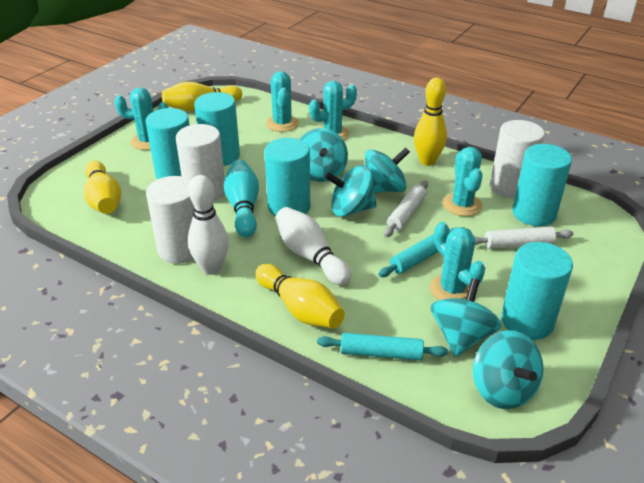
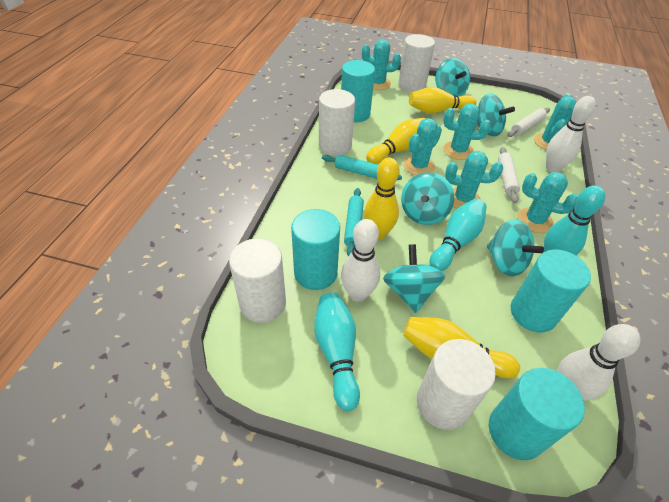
turquoise bowling pin: [223,160,259,238] = 1 -> [314,292,360,411] [429,199,486,271] [543,185,605,255] = 3
turquoise cactus: [114,87,169,150] [266,71,299,132] [309,81,357,140] [430,222,485,300] [443,147,483,216] = 5 -> [362,39,401,90] [403,118,442,175] [443,104,491,160] [445,151,503,209] [517,172,578,233] [534,94,577,150] = 6
turquoise cylinder: [146,108,189,180] [194,92,240,166] [264,138,310,216] [501,242,573,340] [512,144,572,226] = 5 -> [291,209,340,290] [341,60,375,122] [489,368,585,460] [511,250,591,333] = 4
white bowling pin: [188,175,229,275] [275,207,351,285] = 2 -> [341,219,380,302] [546,96,596,172] [557,324,640,401] = 3
white cylinder: [146,176,194,264] [176,124,225,202] [490,120,545,199] = 3 -> [229,239,286,323] [319,89,355,156] [398,34,435,92] [417,339,496,430] = 4

